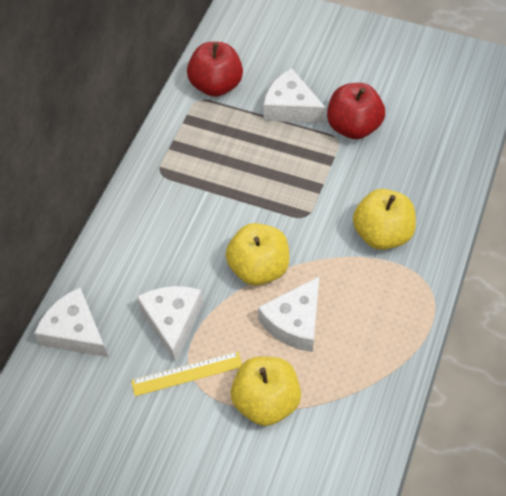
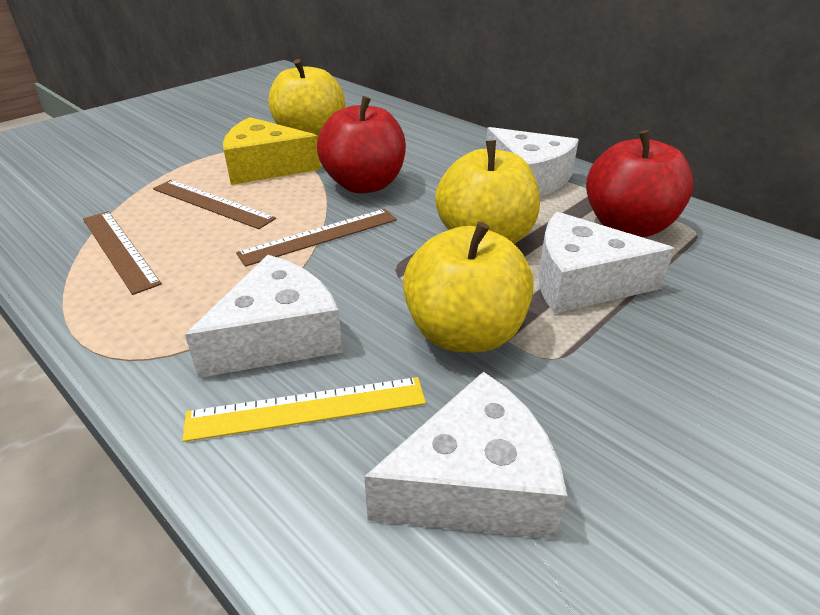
brown ruler: none = 0 -> [83,211,162,295] [153,180,276,229] [236,209,397,267] = 3
yellow cheese: none = 0 -> [223,117,321,185] = 1

